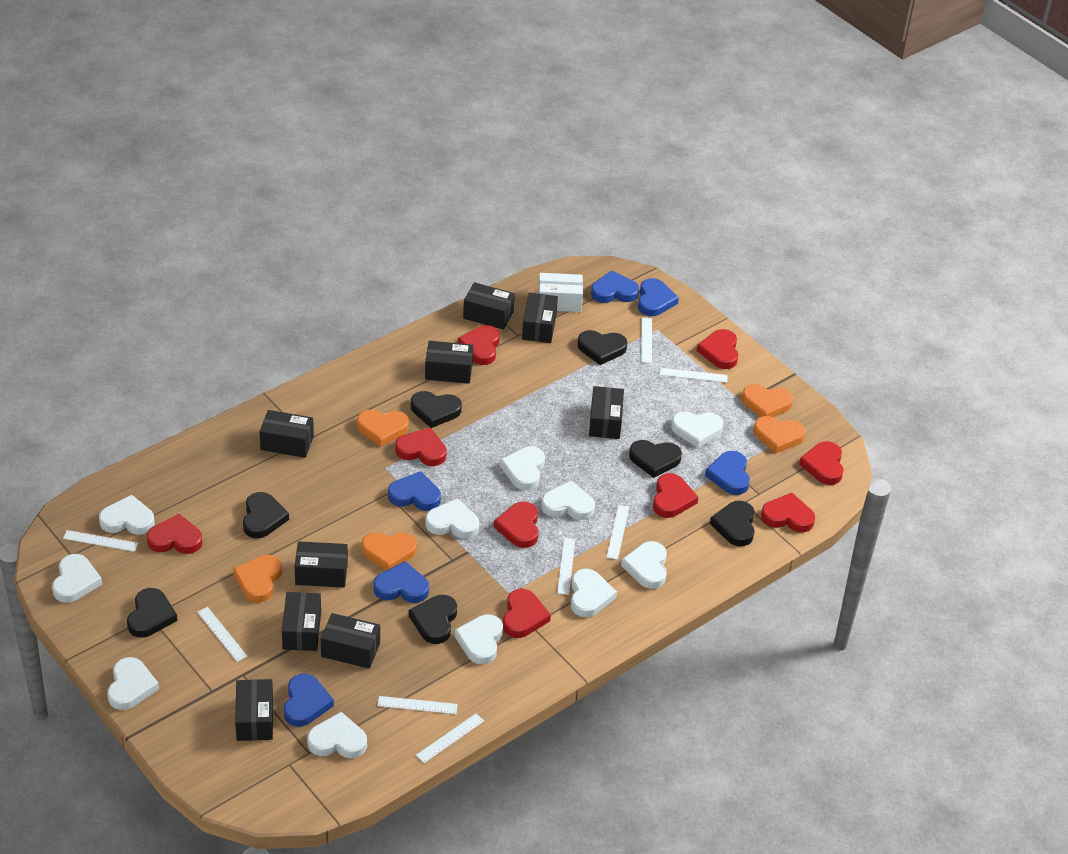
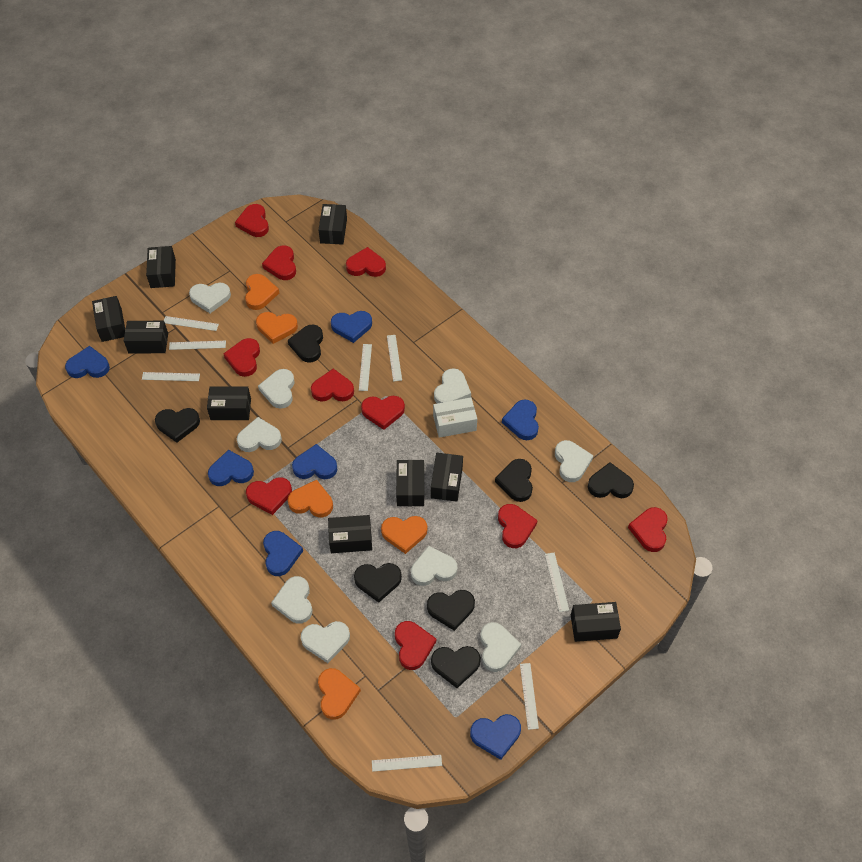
blue heart: [284,674,334,727] [373,561,429,603] [388,471,441,511] [591,270,639,303] [638,278,679,316] [705,451,750,495] = 6 -> [65,346,110,378] [208,450,254,486] [263,531,303,576] [292,444,337,479] [331,311,372,343] [470,714,521,760] [502,399,539,440] = 7
red heart: [147,514,202,554] [395,428,447,466] [458,325,500,365] [494,501,539,548] [503,589,551,638] [653,473,698,518] [697,329,739,369] [761,493,815,532] [799,441,844,485] = 9 -> [223,338,260,377] [235,204,269,237] [246,477,292,515] [262,245,296,280] [311,368,354,402] [346,247,386,277] [361,396,405,430] [395,621,436,670] [498,504,538,548] [628,507,668,552] = 10
white heart: [52,554,102,603] [99,495,155,535] [107,657,159,710] [307,712,367,758] [425,498,479,539] [454,614,503,664] [500,446,545,490] [541,481,595,520] [571,569,617,617] [621,541,667,589] [671,411,723,448] = 11 -> [189,283,231,313] [237,417,282,452] [258,369,295,409] [271,576,313,624] [301,621,350,663] [411,546,457,586] [434,368,471,403] [480,622,521,672] [555,440,593,482] = 9

